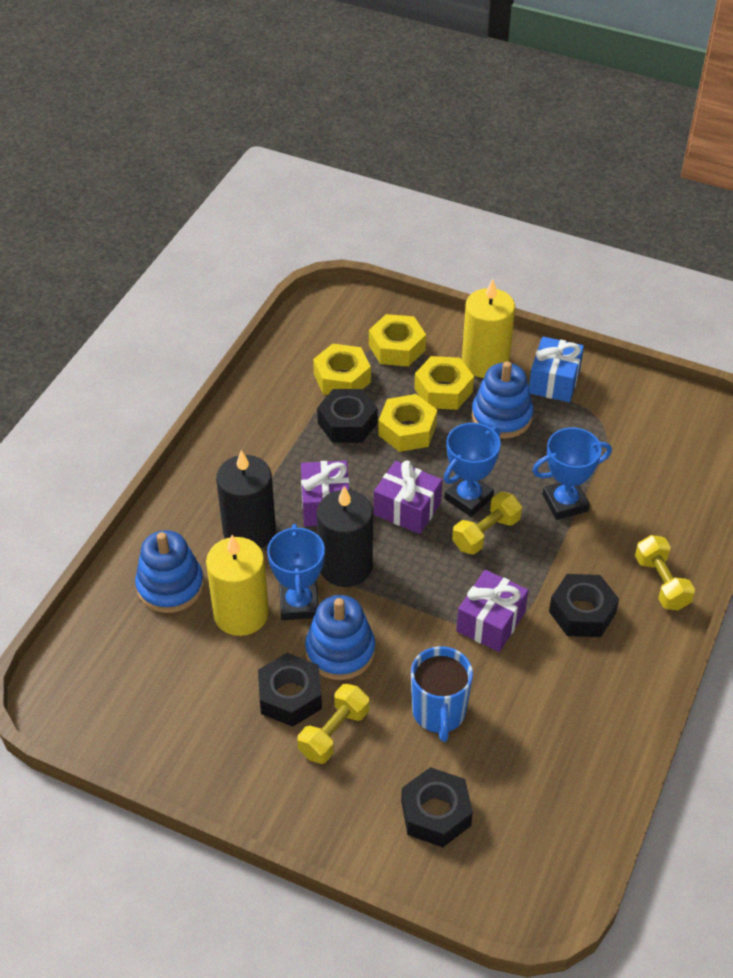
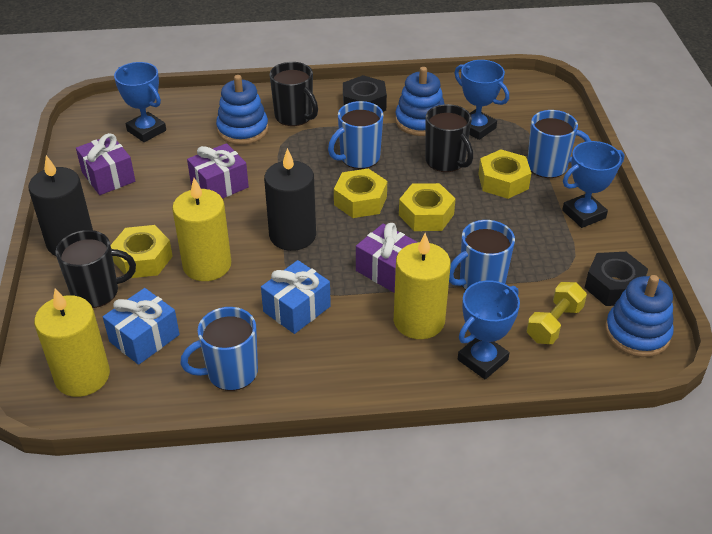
black mug: none = 0 -> [55,230,136,308] [270,62,318,126] [425,104,473,172] = 3
black nut: [258,653,322,727] [317,389,378,443] [401,767,473,847] [549,574,619,637] = 4 -> [343,75,387,112] [585,252,648,306] = 2
blue gift: [529,337,584,402] = 1 -> [103,288,180,365] [261,260,331,334] = 2
blue mug: [411,646,473,742] = 1 -> [180,307,258,391] [328,101,383,169] [449,220,515,290] [527,110,591,178] = 4
blue trophy: [267,524,325,620] [444,423,501,517] [532,427,612,520] = 3 -> [114,62,166,142] [454,60,509,140] [458,280,520,379] [562,141,624,228] = 4
yellow candle: [206,535,269,636] [462,279,515,378] = 2 -> [34,288,110,397] [172,178,231,281] [394,233,451,339] = 3
yellow dumbbell: [297,684,369,764] [452,492,522,555] [635,535,695,610] = 3 -> [527,282,587,344] = 1

